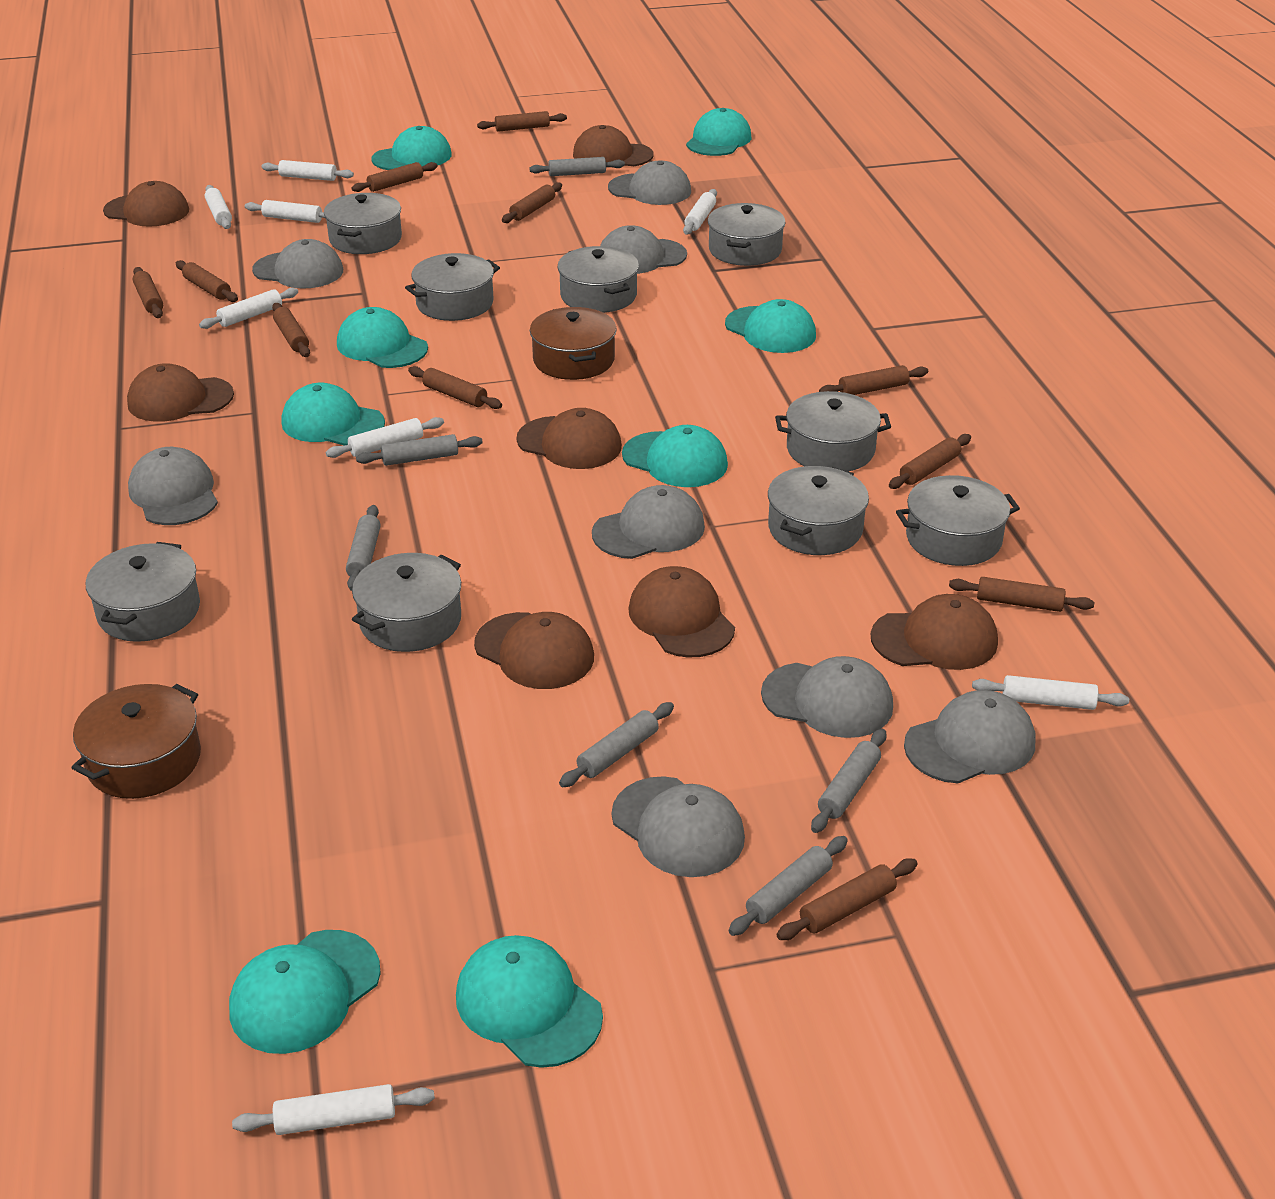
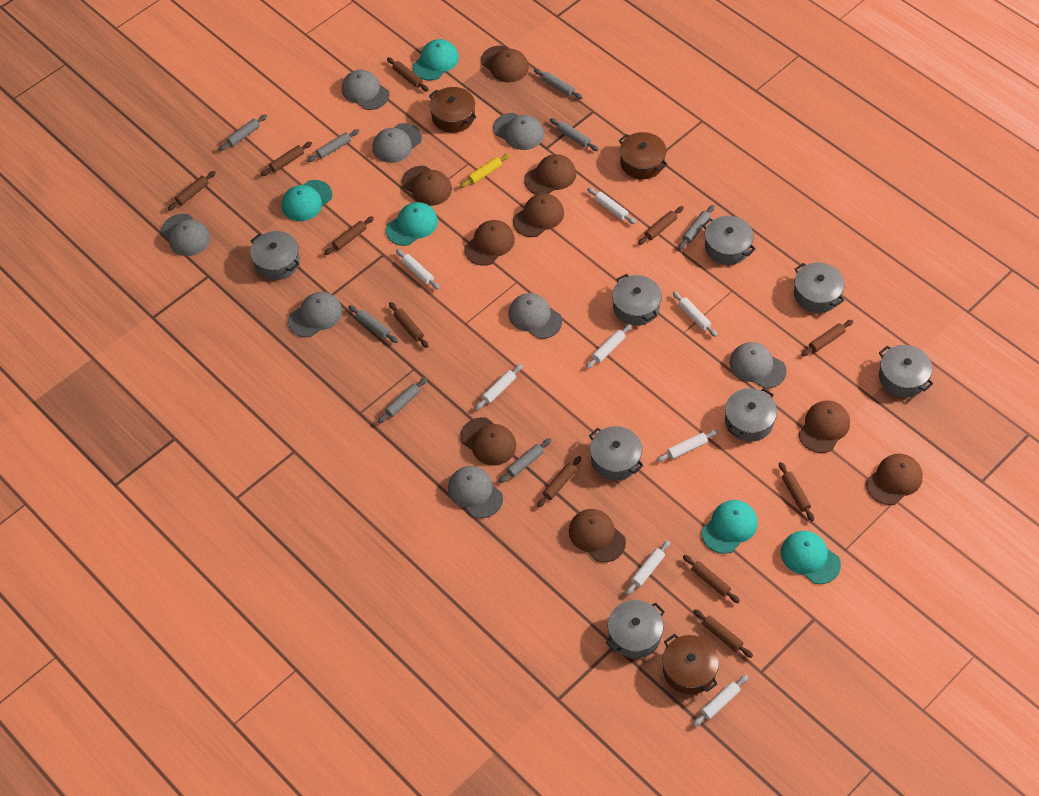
brown cap: [103,181,189,227] [127,363,234,422] [474,612,594,689] [516,408,622,469] [573,125,653,166] [628,566,735,658] [871,594,998,670] = 7 -> [402,166,452,206] [460,417,516,465] [464,220,515,266] [481,46,529,83] [513,193,564,237] [524,154,576,195] [569,509,626,562] [799,400,850,453] [866,454,923,505] = 9
brown pot: [71,684,201,799] [530,307,617,380] = 2 -> [429,87,476,133] [619,132,668,179] [663,634,719,694] = 3
grey pot: [86,542,200,642] [324,193,402,254] [352,553,461,652] [405,253,500,321] [557,246,639,313] [708,203,786,266] [768,466,869,555] [775,391,891,471] [896,475,1020,566] = 9 -> [250,231,300,280] [589,426,644,480] [606,600,665,658] [612,274,662,326] [702,216,756,265] [725,388,777,442] [794,263,845,313] [879,345,933,397] = 8
grey rolling pin: [346,505,381,591] [356,434,483,466] [529,157,625,176] [559,702,674,787] [729,836,848,936] [811,729,886,833] = 6 -> [219,114,267,151] [307,129,359,162] [348,305,398,343] [378,377,427,423] [499,438,551,483] [534,69,583,99] [550,118,599,151] [678,205,714,250] = 8
turquoise cap: [229,930,381,1054] [282,383,385,446] [337,307,428,368] [371,126,452,170] [456,935,603,1068] [622,425,728,487] [686,108,752,156] [725,299,816,353] = 8 -> [282,180,332,221] [386,202,438,246] [413,39,459,81] [702,500,757,554] [781,531,841,584] = 5
yellow rolling pin: none = 0 -> [460,153,510,188] = 1

